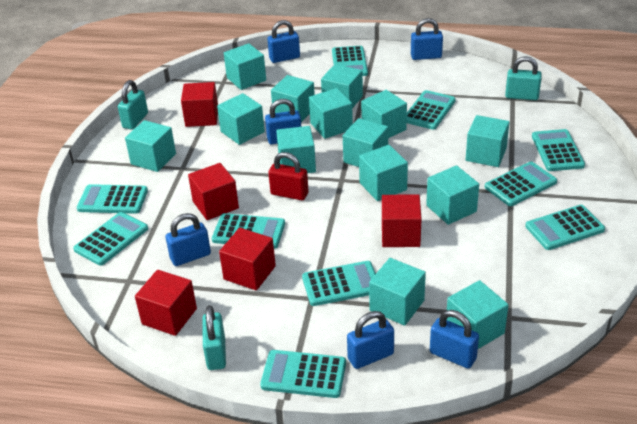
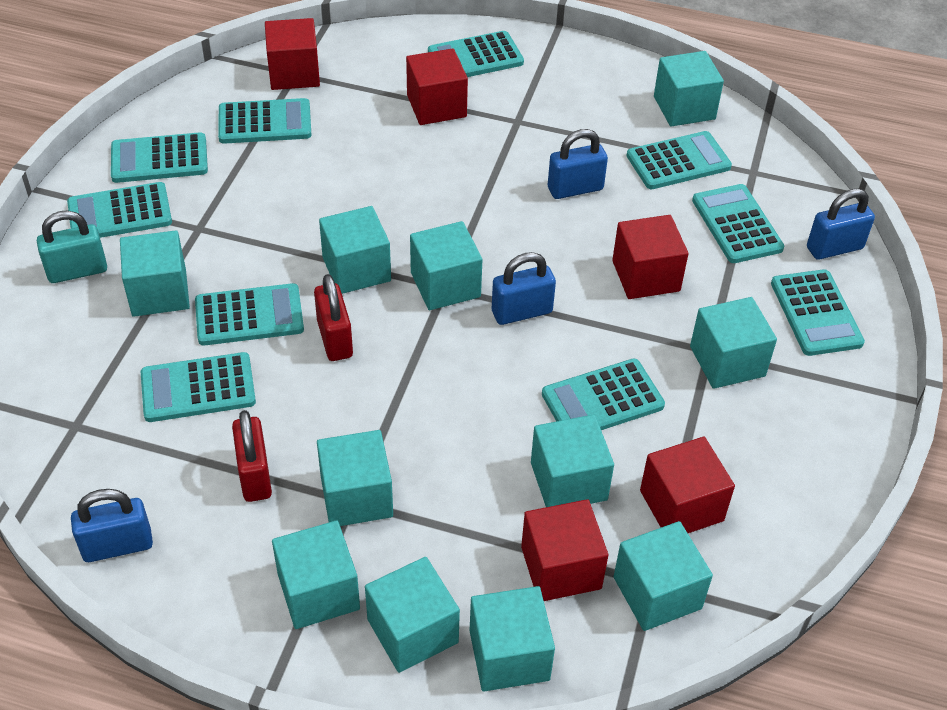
blue padlock: [165,213,211,266] [265,99,301,144] [267,20,300,63] [347,311,394,369] [411,18,443,60] [430,310,479,369] = 6 -> [71,489,153,562] [492,252,556,325] [548,129,608,199] [807,189,875,260] = 4
red padlock: [268,152,308,200] = 1 -> [232,410,272,502] [314,274,353,361] = 2
turquoise cube: [125,120,176,172] [217,93,265,145] [224,43,266,90] [271,75,315,122] [276,126,316,173] [309,88,353,139] [321,64,363,109] [343,118,388,167] [359,145,408,201] [361,90,407,138] [369,258,426,326] [426,165,479,225] [447,280,508,349] [466,115,510,167] = 14 -> [120,230,190,317] [272,520,360,629] [317,430,393,526] [319,206,391,294] [365,557,460,673] [410,221,483,310] [469,586,555,691] [531,414,614,507] [613,521,713,631] [654,51,724,127] [690,297,777,389] = 11
turquoise padlock: [118,80,148,130] [202,305,226,370] [505,56,542,100] = 3 -> [37,211,107,283] = 1

